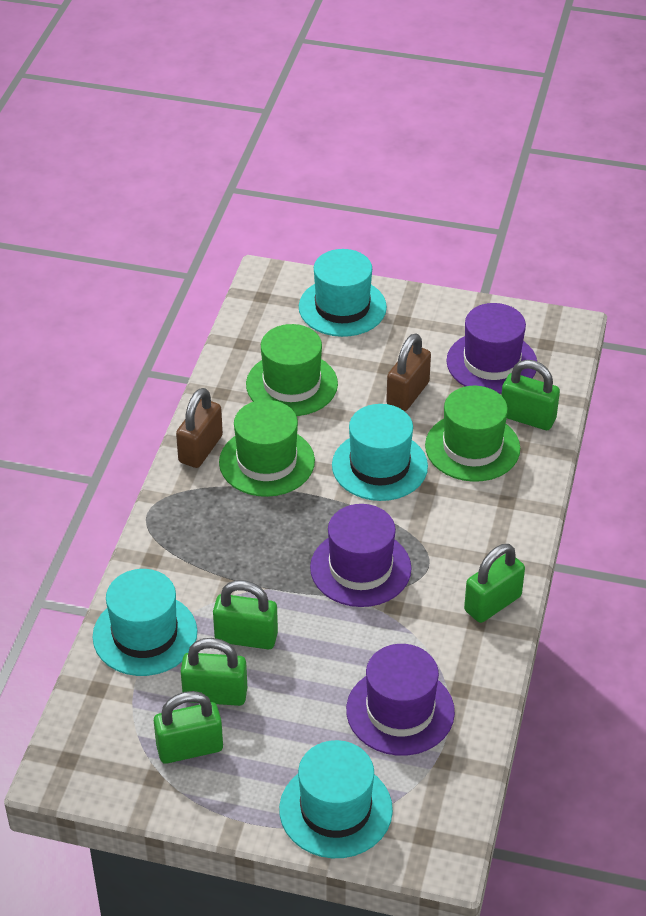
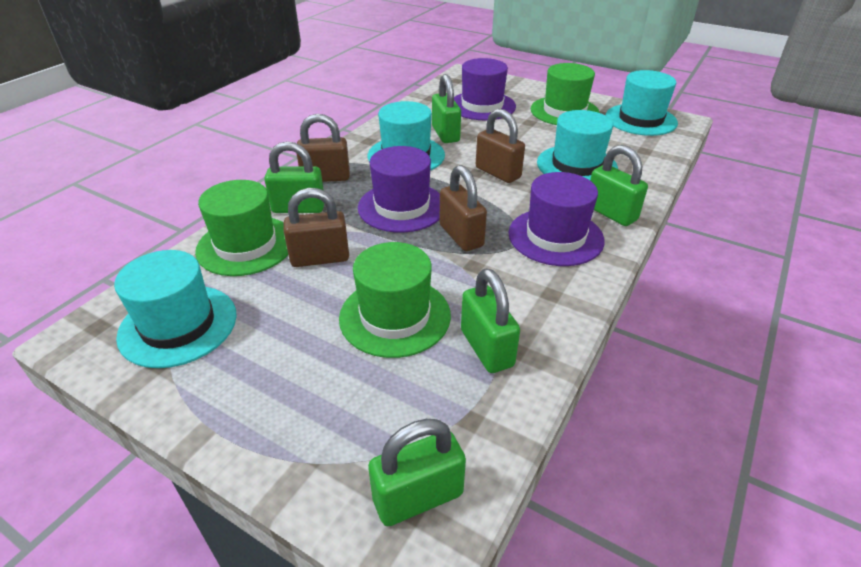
brown padlock: [176,388,223,468] [386,334,431,411] = 2 -> [284,188,349,267] [296,114,350,182] [439,165,487,251] [476,109,525,183] = 4

